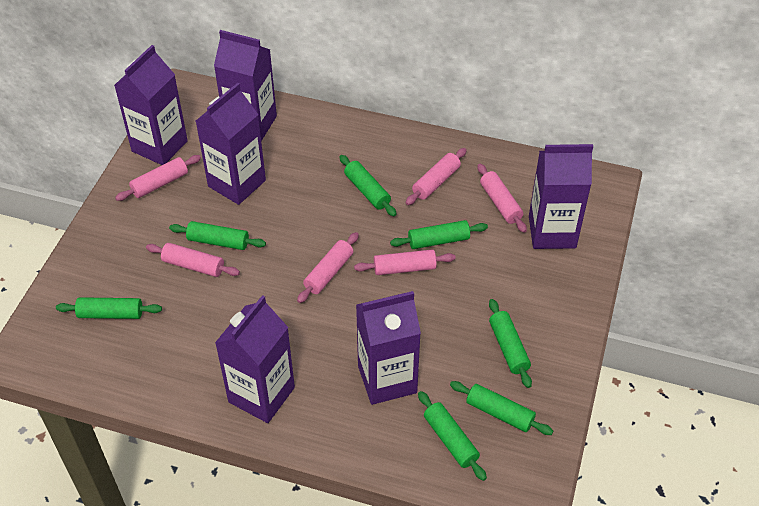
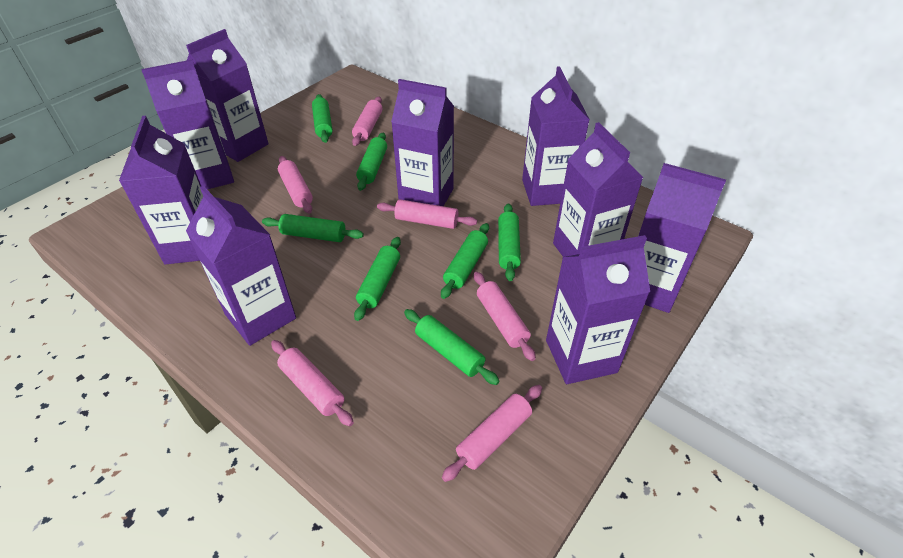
purple carton: [114,45,188,165] [196,83,266,205] [214,30,277,141] [215,295,295,423] [356,291,421,405] [529,144,593,249] = 6 -> [119,116,203,265] [141,60,234,189] [186,29,269,162] [186,186,296,346] [391,79,454,206] [522,66,590,206] [546,235,650,384] [553,122,644,257] [638,163,726,313] = 9

